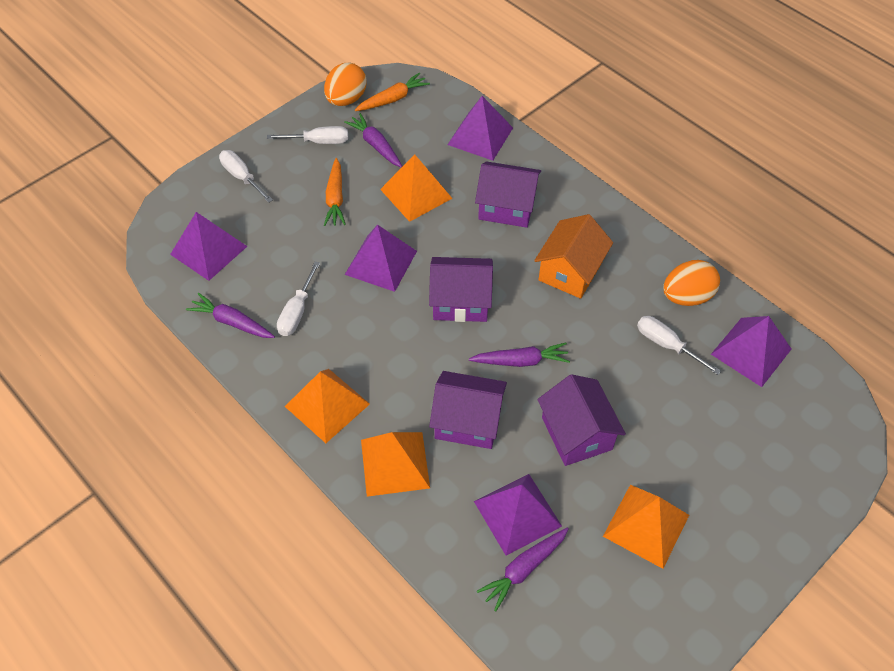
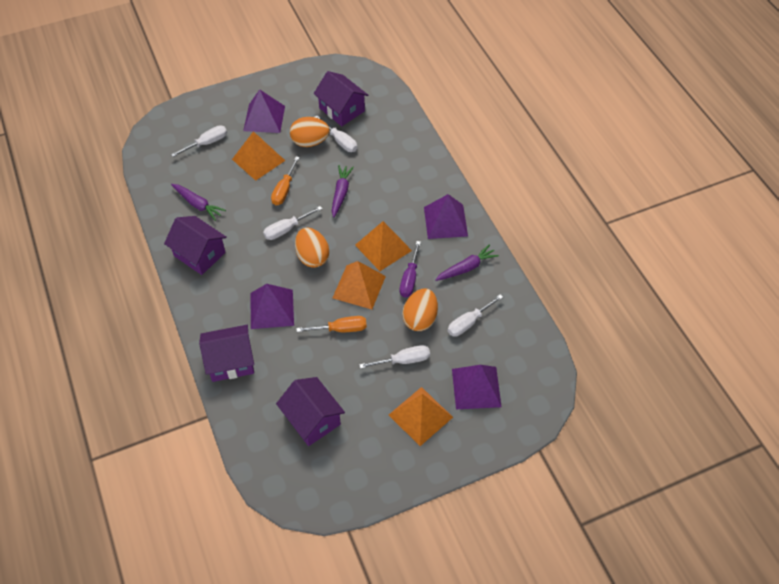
orange carrot: [324,158,346,226] [355,73,430,111] = 2 -> none = 0
orange egg: [324,63,367,106] [663,260,720,306] = 2 -> [290,117,330,147] [295,227,329,268] [402,289,438,331] = 3
orange house: [534,214,613,299] = 1 -> none = 0
orange screwdriver: none = 0 -> [271,156,300,205] [296,316,367,332] = 2
purple carrot: [186,293,275,338] [344,113,402,168] [469,342,570,367] [477,528,569,611] = 4 -> [171,184,226,221] [332,165,354,218] [435,244,499,281] = 3
purple pyramid: [170,212,247,281] [345,225,417,292] [448,96,513,161] [474,474,562,556] [711,316,791,387] = 5 -> [243,89,285,133] [250,284,294,329] [424,194,468,239] [452,365,502,409] = 4
purple screwdriver: none = 0 -> [400,241,421,297] = 1
white screwdriver: [219,150,273,203] [267,126,348,144] [277,261,320,336] [637,316,721,375] = 4 -> [171,125,227,157] [263,206,322,240] [315,115,357,152] [359,345,430,369] [448,294,503,337] = 5

